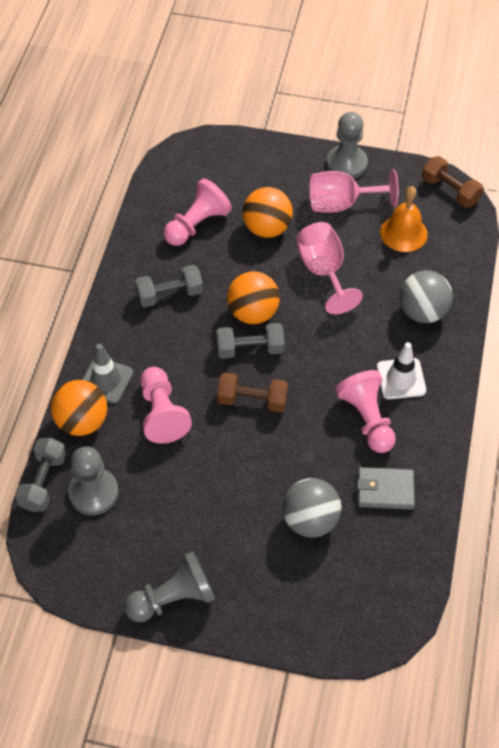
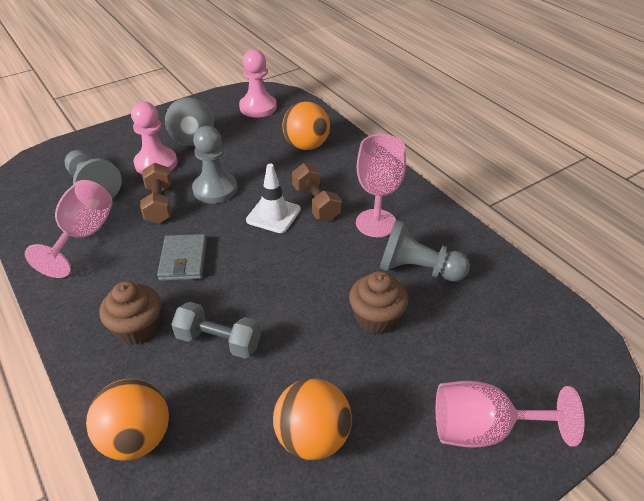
brown cupcake: none = 0 -> [99,281,161,345] [349,271,408,334] = 2
grey ball: [282,478,342,538] [399,270,453,323] = 2 -> [165,98,214,146] = 1
grey dumbbell: [16,438,66,512] [135,265,203,307] [216,323,285,359] = 3 -> [171,302,261,359] = 1
grey traffic cone: [82,344,133,404] = 1 -> none = 0
orange bell: [380,186,428,252] = 1 -> none = 0
pink goblet: [296,222,363,314] [310,169,399,213] = 2 -> [24,180,112,278] [356,134,406,237] [436,381,585,448] = 3
pink pawn: [140,367,192,444] [164,178,232,246] [335,370,396,453] = 3 -> [131,102,177,175] [239,49,277,118] = 2

